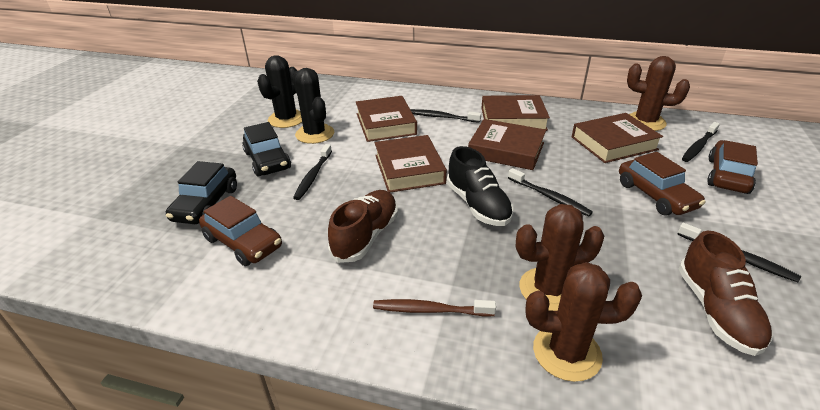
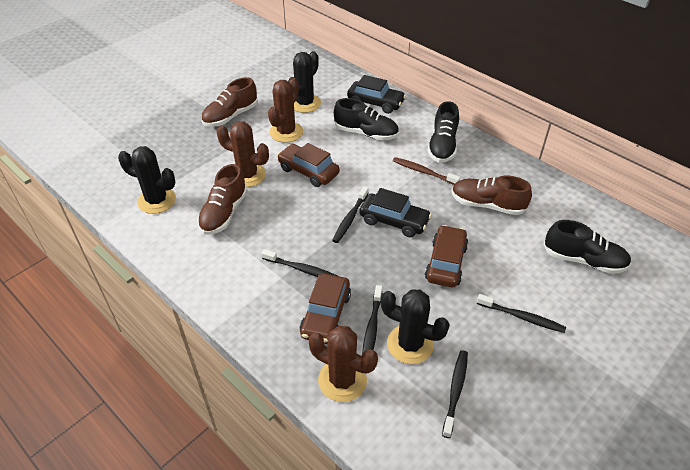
black cactus: [257,55,302,128] [293,68,334,144] = 2 -> [118,146,176,214] [288,51,321,113] [380,289,450,364] = 3
black shoe: [447,146,514,226] = 1 -> [334,98,399,141] [427,101,459,163] [544,220,631,274] = 3
brown book: [356,96,417,142] [375,135,447,193] [468,119,546,170] [482,95,550,131] [572,113,663,163] = 5 -> none = 0
brown shoe: [328,190,398,263] [679,230,773,356] = 2 -> [197,164,248,235] [201,77,258,127] [452,176,532,215] = 3

